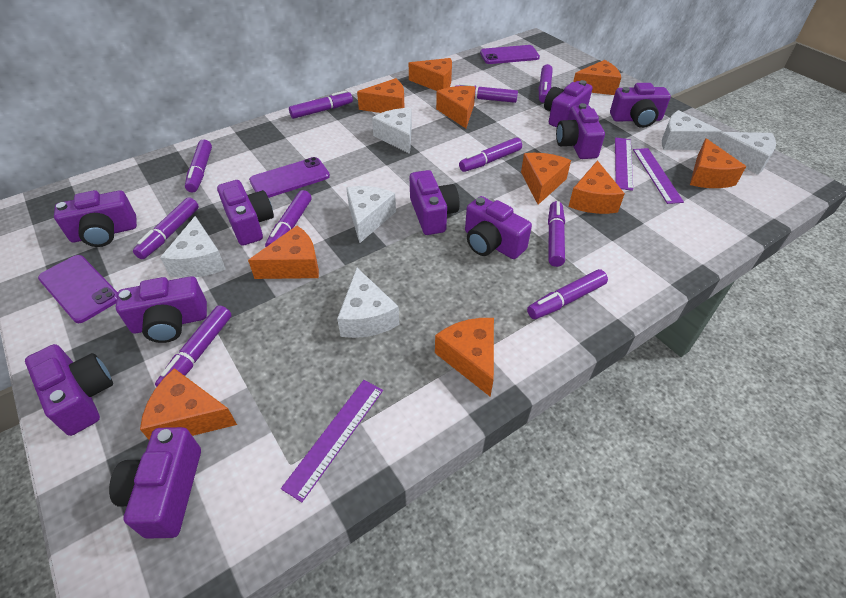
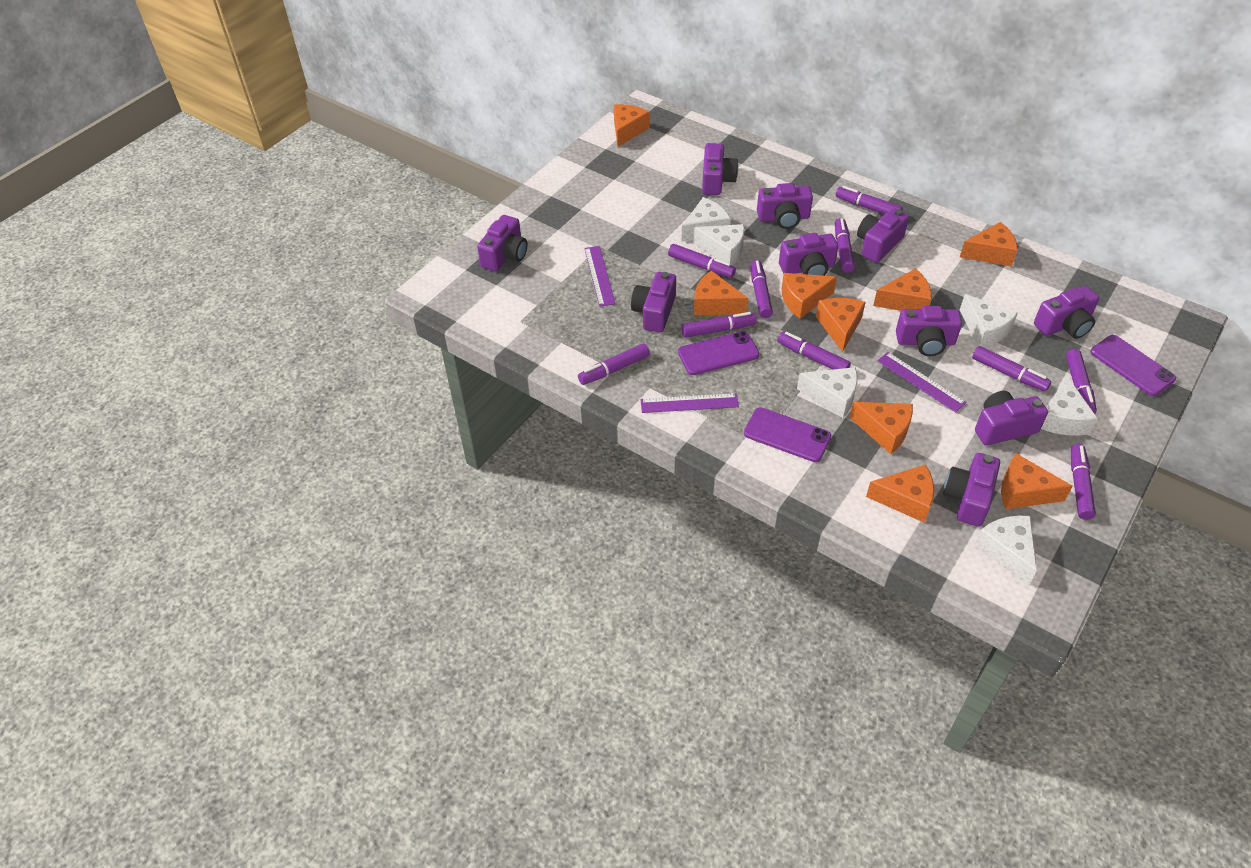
orange cheese: [140,368,237,440] [248,226,319,279] [357,78,405,113] [409,58,452,91] [435,318,494,397] [436,86,476,128] [521,153,571,205] [568,160,625,214] [573,60,621,95] [690,138,746,188] = 10 -> [614,104,650,147] [694,271,748,315] [782,273,837,319] [816,298,866,352] [849,402,913,454] [866,464,934,523] [873,268,931,311] [960,222,1018,267] [1001,453,1073,510] = 9

